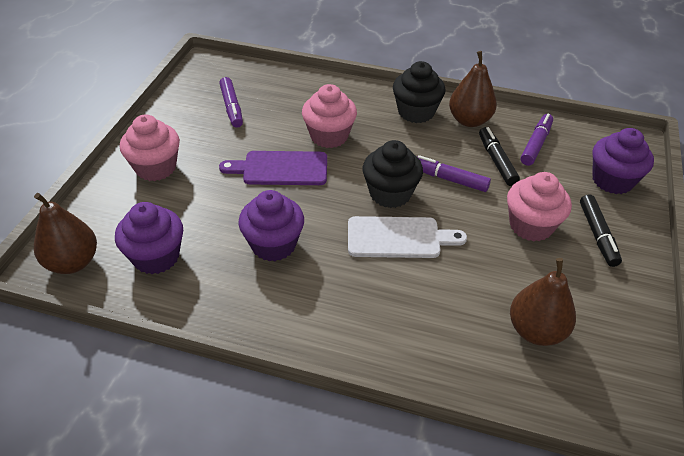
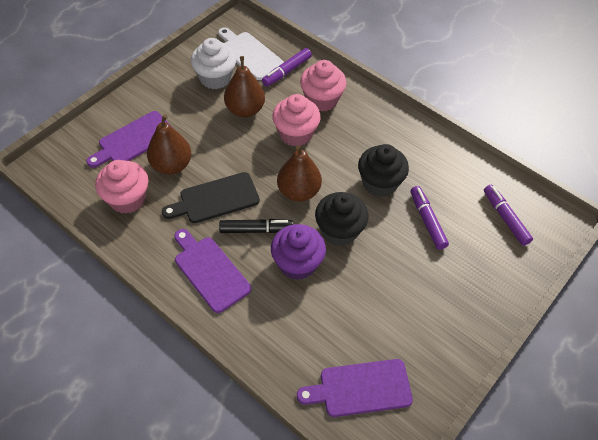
black cutting board: none = 0 -> [162,172,260,223] = 1
black marker: [479,127,520,186] [580,194,622,267] = 2 -> [219,219,293,233] = 1
purple cupcake: [115,202,183,274] [238,190,304,261] [592,128,654,194] = 3 -> [271,224,326,280] = 1
purple cutting board: [219,151,327,185] = 1 -> [86,111,174,168] [175,229,251,313] [297,359,413,417] = 3
white cupcake: none = 0 -> [191,38,236,89] = 1

